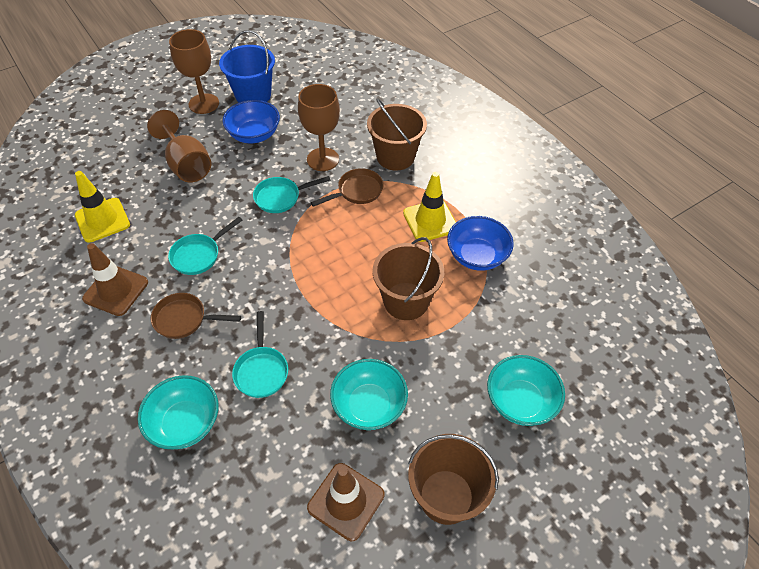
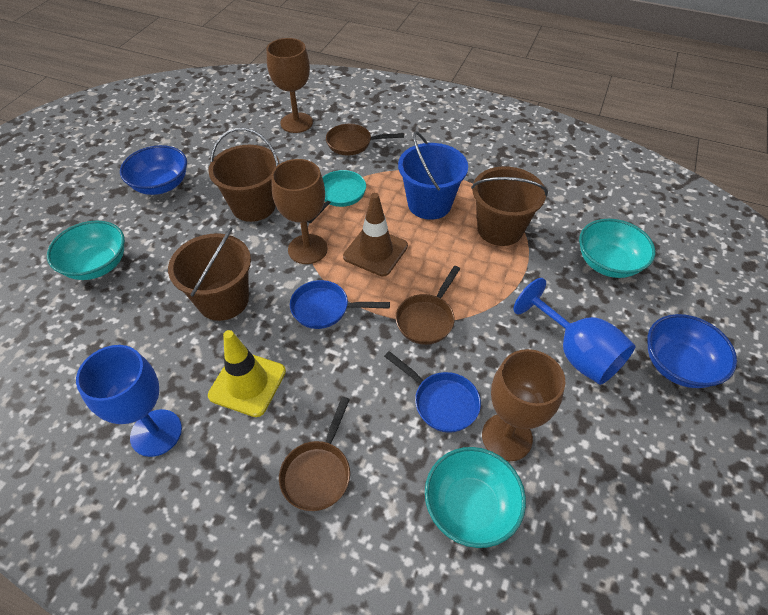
blue goblet: none = 0 -> [76,345,182,457] [513,278,635,385] = 2
blue pan: none = 0 -> [290,280,390,329] [384,351,481,433] = 2
brown pan: [150,293,241,339] [311,168,384,207] = 2 -> [279,397,350,511] [326,124,404,156] [395,266,460,345] = 3
brown traffic cone: [82,243,148,316] [307,463,384,541] = 2 -> [343,193,408,276] = 1
turquoise pan: [168,217,242,275] [232,311,288,398] [253,176,331,213] = 3 -> [307,170,366,223] = 1
yellow traffic cone: [75,171,130,243] [403,172,456,242] = 2 -> [208,330,286,417] = 1

